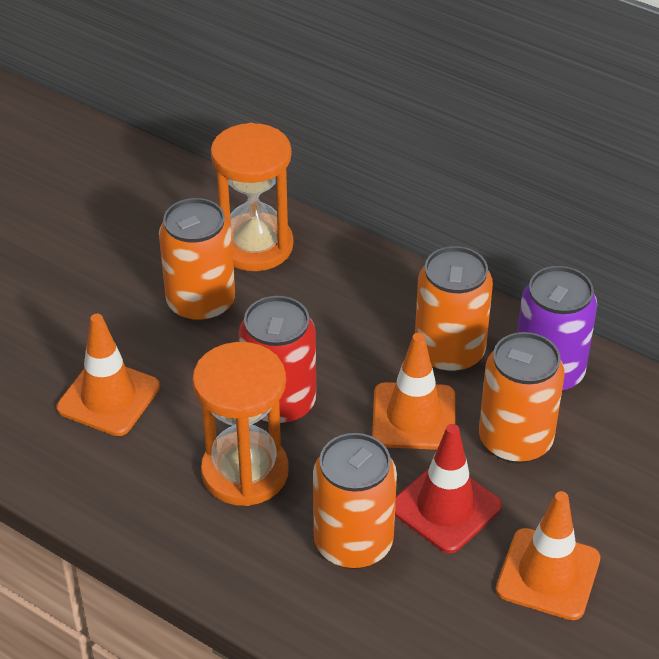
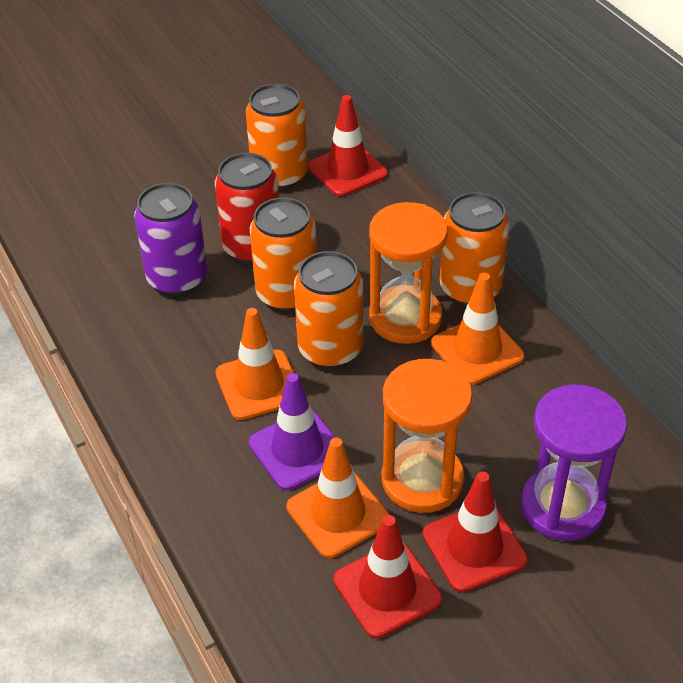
purple hourglass: none = 0 -> [521,384,627,541] = 1
purple traffic cone: none = 0 -> [249,373,347,490] = 1
red traffic cone: [395,424,502,553] = 1 -> [308,95,388,197] [333,515,442,639] [423,472,528,592] = 3

